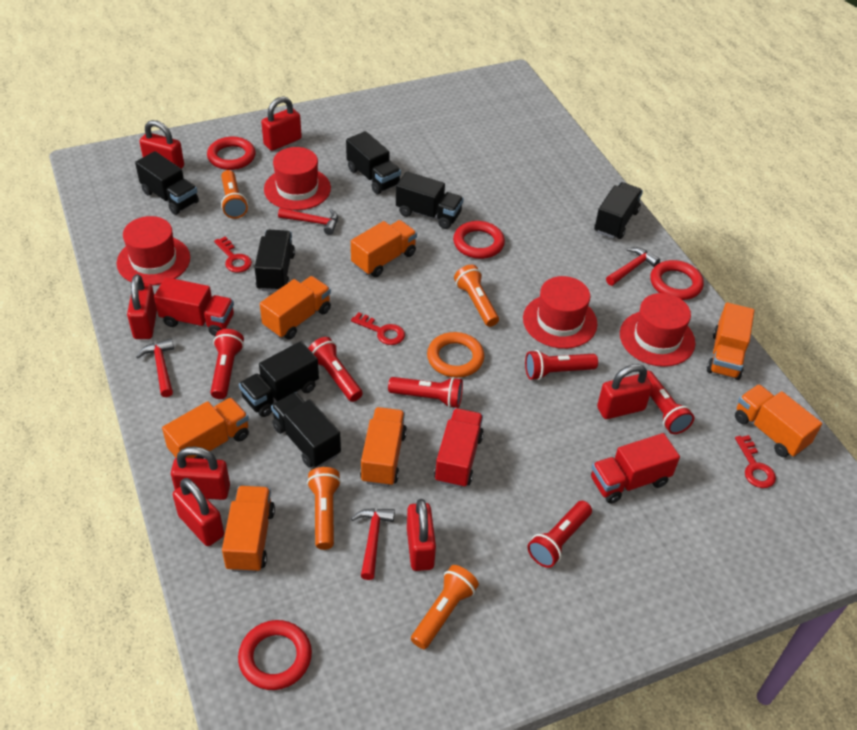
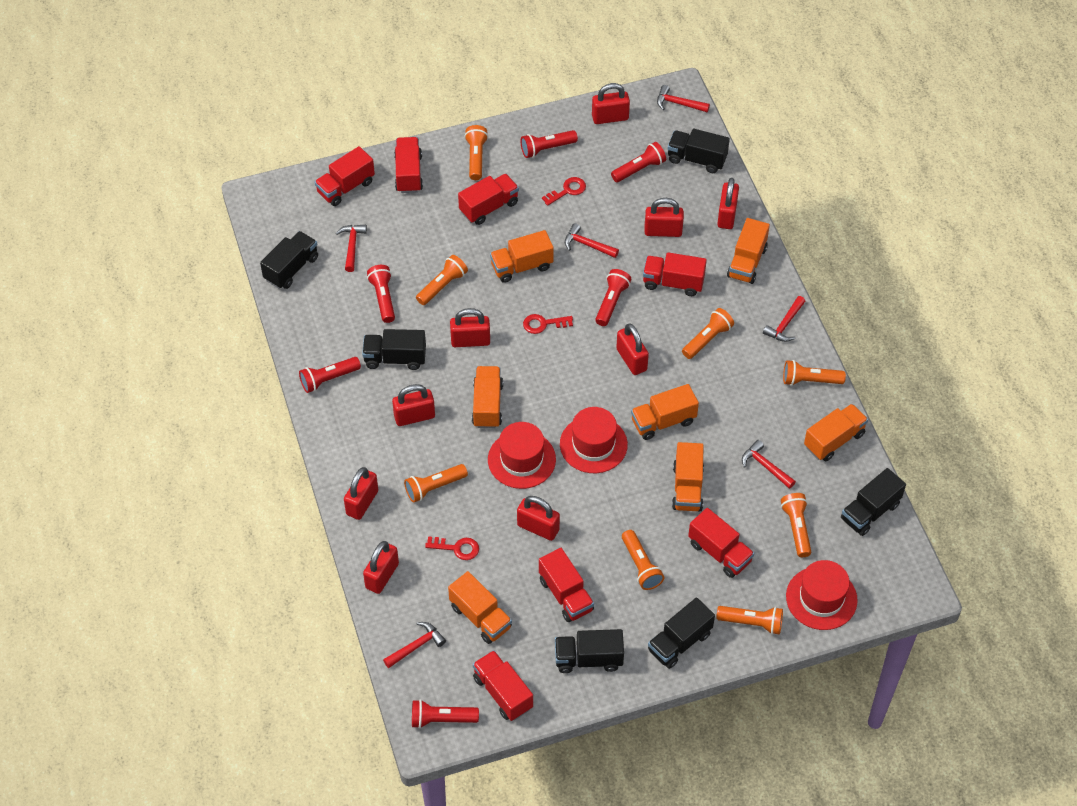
black truck: [135,151,199,215] [239,341,319,417] [254,230,295,292] [271,392,341,468] [346,131,401,194] [396,171,464,229] [594,182,643,239] = 7 -> [260,231,318,289] [362,329,426,370] [555,629,624,673] [648,598,715,669] [668,129,730,173] [841,468,906,536] = 6
orange flashlight: [221,170,248,219] [307,467,341,550] [411,565,479,649] [454,265,499,327] = 4 -> [404,464,468,503] [416,255,468,305] [464,125,488,180] [622,530,664,590] [682,308,734,359] [716,606,783,635] [781,493,811,557] [783,360,846,386] = 8
orange ring: [427,332,484,378] = 1 -> none = 0
red hammer: [136,339,174,397] [278,208,338,235] [351,508,395,580] [606,247,660,286] = 4 -> [336,225,367,272] [383,622,446,668] [565,224,619,258] [657,85,710,112] [742,440,796,489] [763,296,806,342] = 6
red hat: [117,216,190,286] [264,147,331,210] [523,276,597,349] [620,293,695,367] = 4 -> [488,422,556,489] [560,407,628,473] [786,560,858,630] = 3
red padlock: [127,274,157,339] [140,120,184,169] [171,447,230,500] [173,478,224,546] [261,96,302,151] [407,499,436,571] [597,364,653,419] = 7 -> [344,467,378,520] [363,541,399,594] [392,384,435,426] [450,308,490,347] [517,496,560,541] [592,83,630,124] [616,323,649,375] [645,198,684,237] [717,178,739,229] = 9
red ring: [207,137,256,170] [238,620,312,690] [453,221,505,259] [650,260,704,300] = 4 -> none = 0
red truck: [154,277,234,336] [434,408,484,488] [591,433,680,504] = 3 -> [315,146,375,206] [394,137,423,193] [458,174,519,225] [473,650,533,721] [539,548,594,622] [643,252,707,296] [688,508,754,578] = 7

